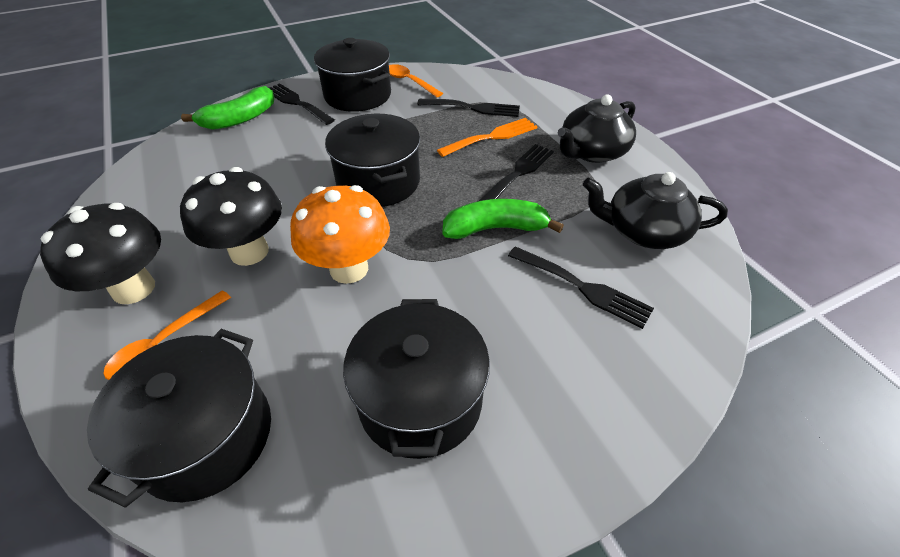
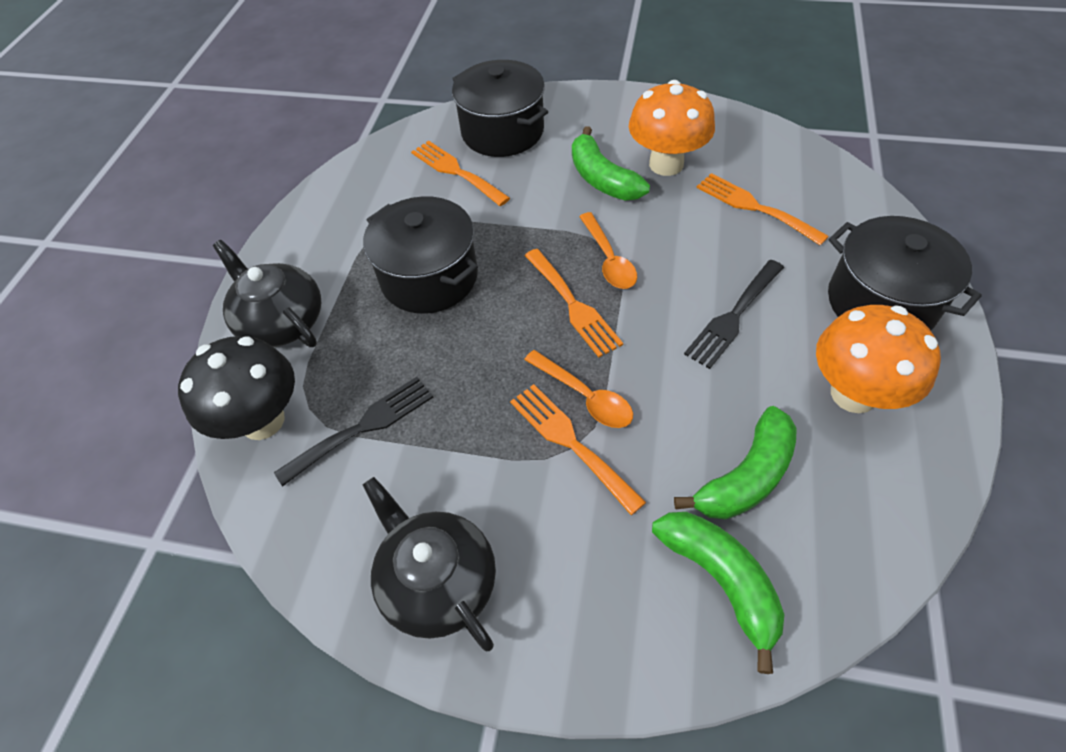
black fork: [269,83,335,125] [417,99,520,117] [479,144,554,201] [508,246,654,329] = 4 -> [274,377,433,486] [684,260,784,369] = 2
black mushroom: [40,203,161,304] [180,167,282,266] = 2 -> [178,336,295,440] = 1
black pot: [87,329,271,507] [314,38,391,112] [325,114,420,207] [343,299,490,459] = 4 -> [363,197,478,314] [452,60,548,157] [828,216,982,330] = 3
green banana: [181,86,275,130] [442,199,564,239] = 2 -> [572,126,650,201] [652,512,784,674] [674,406,797,520] = 3
orange fork: [437,118,538,157] = 1 -> [411,141,510,206] [510,384,646,515] [525,249,623,357] [696,173,829,246] = 4
orange mushroom: [290,185,390,284] = 1 -> [629,80,715,176] [816,305,941,413] = 2

